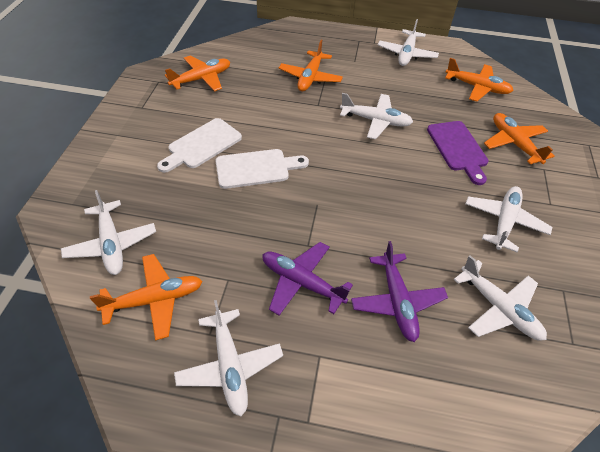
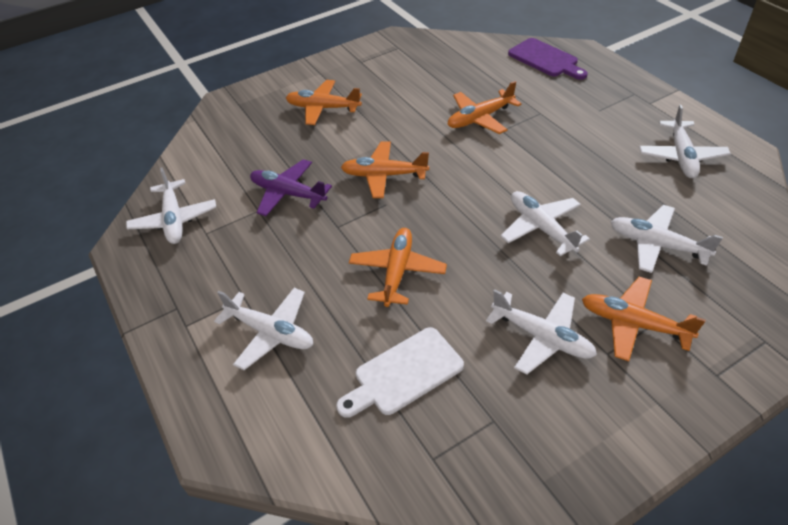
purple plane: [262,242,353,316] [351,241,448,342] = 2 -> [250,159,332,216] = 1
white cutting board: [157,118,242,173] [216,149,309,189] = 2 -> [336,327,464,418] = 1

